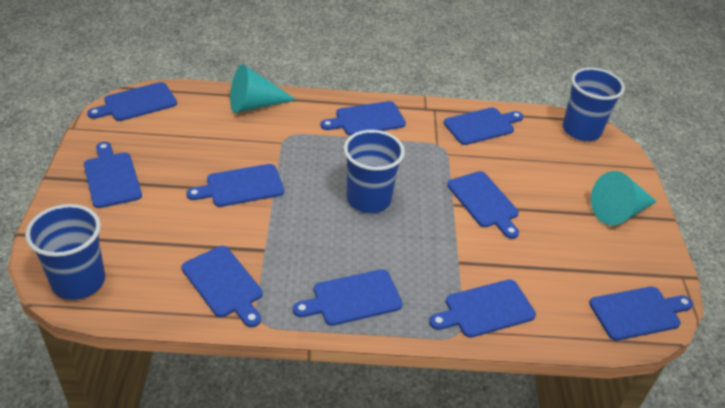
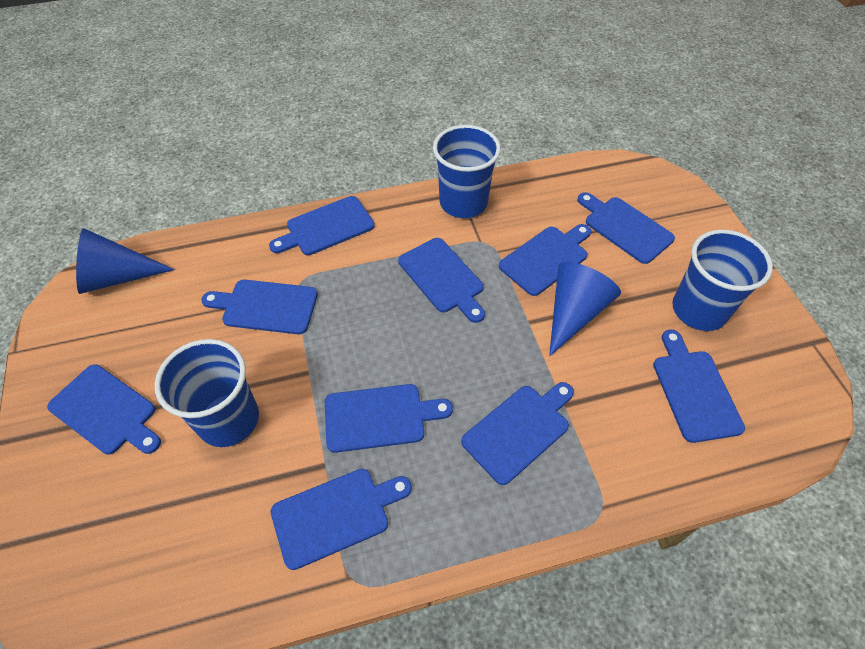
blue cone: none = 0 -> [76,228,175,294] [549,262,621,356] = 2
turquoise cone: [230,64,297,113] [591,171,657,226] = 2 -> none = 0

